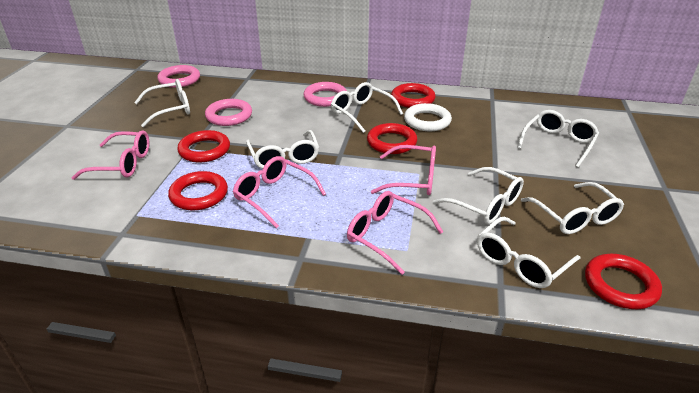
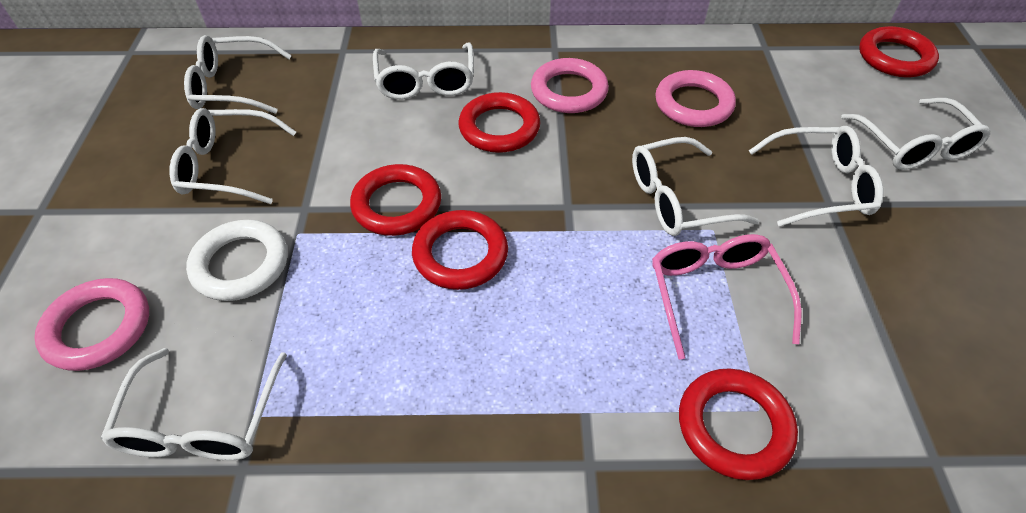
pink glasses: [72,130,149,180] [233,156,326,229] [347,191,443,275] [371,145,436,195] = 4 -> [652,234,802,359] = 1

